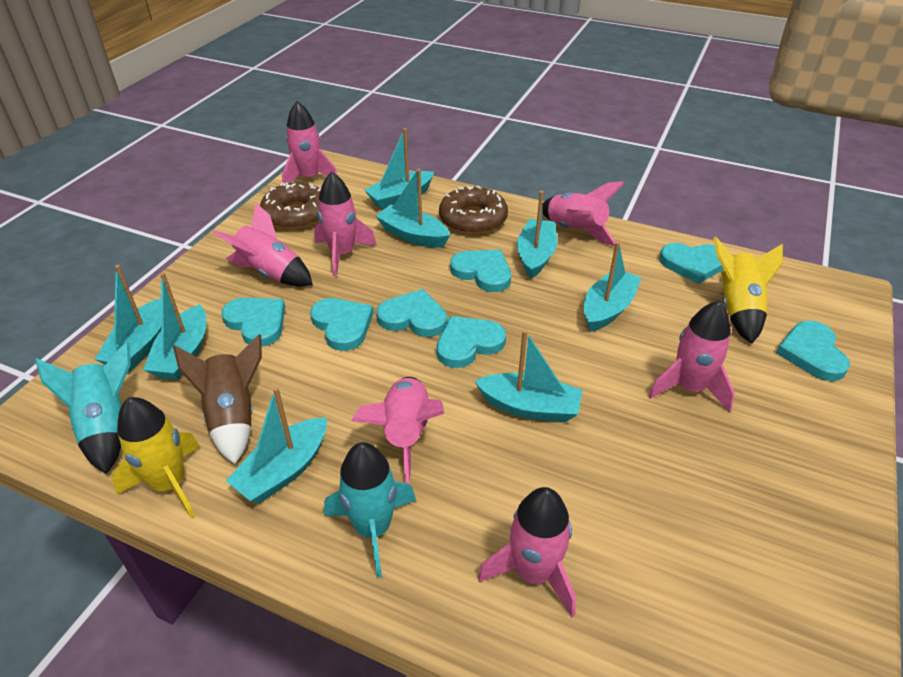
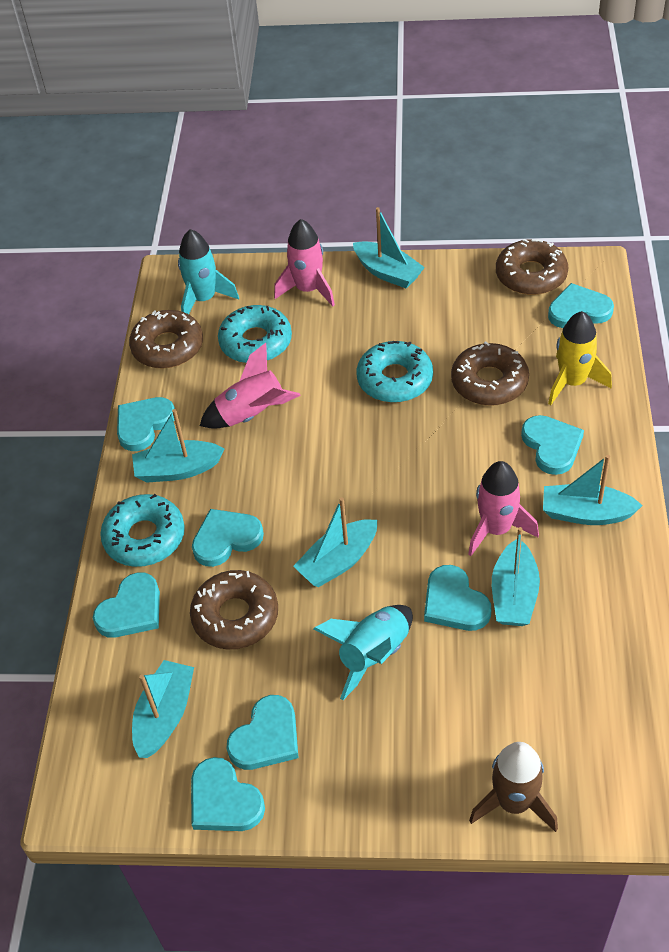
brown donut: [260,182,321,230] [439,186,508,234] = 2 -> [129,310,203,369] [190,570,278,649] [451,341,529,406] [496,239,568,295] = 4
pink rocket: [213,203,313,287] [282,101,338,184] [314,172,377,277] [352,377,444,483] [478,487,576,617] [542,181,624,246] [648,301,735,412] = 7 -> [200,343,301,429] [274,219,335,306] [468,461,539,556] = 3
turquoise boat: [95,265,161,372] [143,272,206,380] [226,387,327,503] [365,128,434,210] [376,169,450,248] [475,330,583,422] [517,191,557,278] [584,242,641,332] = 8 -> [132,409,224,483] [132,660,194,758] [293,497,377,587] [353,207,425,288] [492,527,540,626] [543,455,643,525] = 6
turquoise donut: none = 0 -> [100,494,185,567] [218,305,292,363] [357,341,433,403] = 3
turquoise heart: [221,298,285,347] [310,298,373,351] [376,289,447,337] [437,316,506,368] [450,250,511,292] [659,243,723,284] [776,321,850,381] = 7 -> [93,572,160,638] [117,397,175,451] [191,757,265,831] [192,509,264,567] [226,695,299,770] [424,565,491,631] [521,415,584,475] [548,283,614,328] = 8
yellow rocket: [112,397,200,518] [713,237,783,344] = 2 -> [548,311,612,405] = 1

